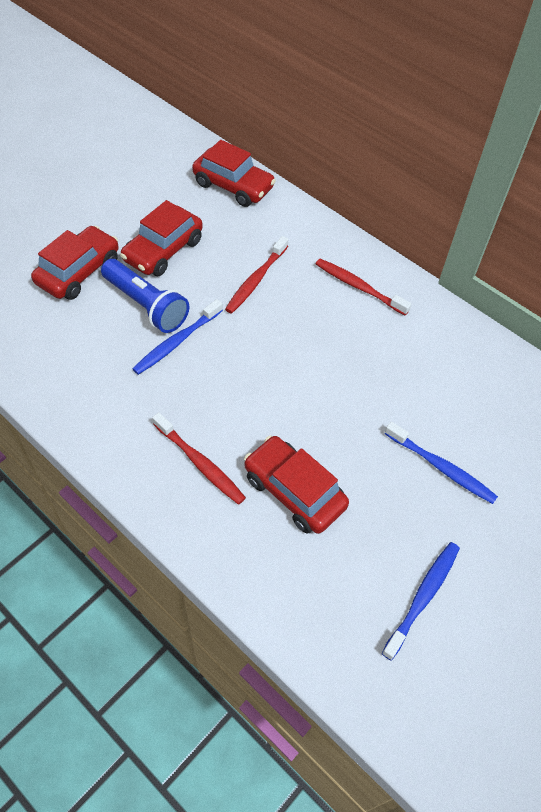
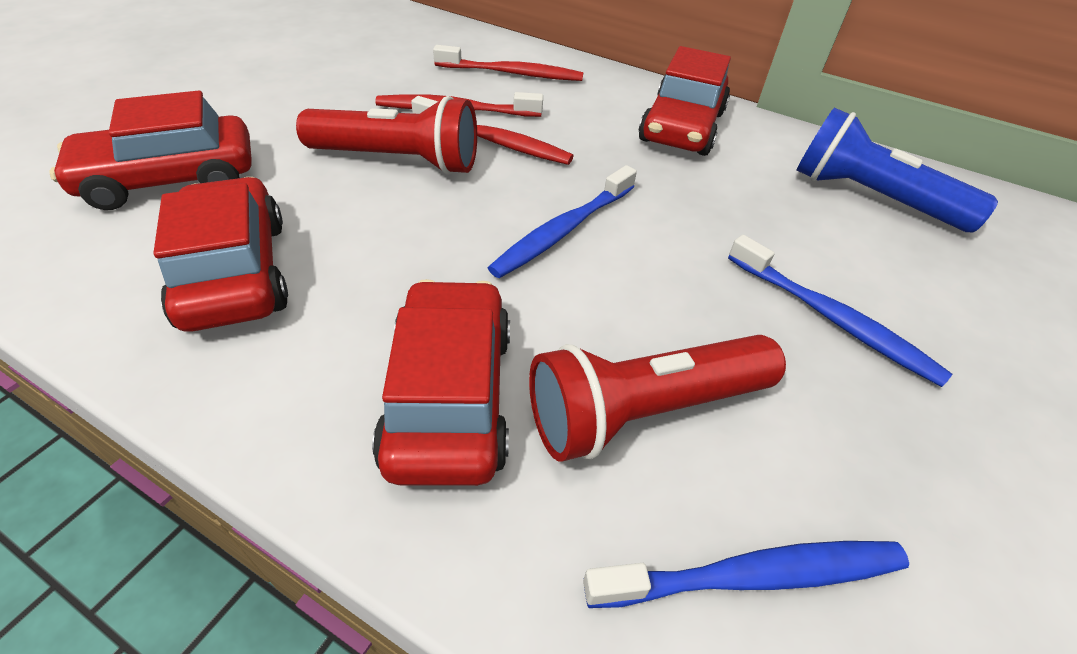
red flashlight: none = 0 -> [296,96,477,175] [529,335,786,462] = 2

